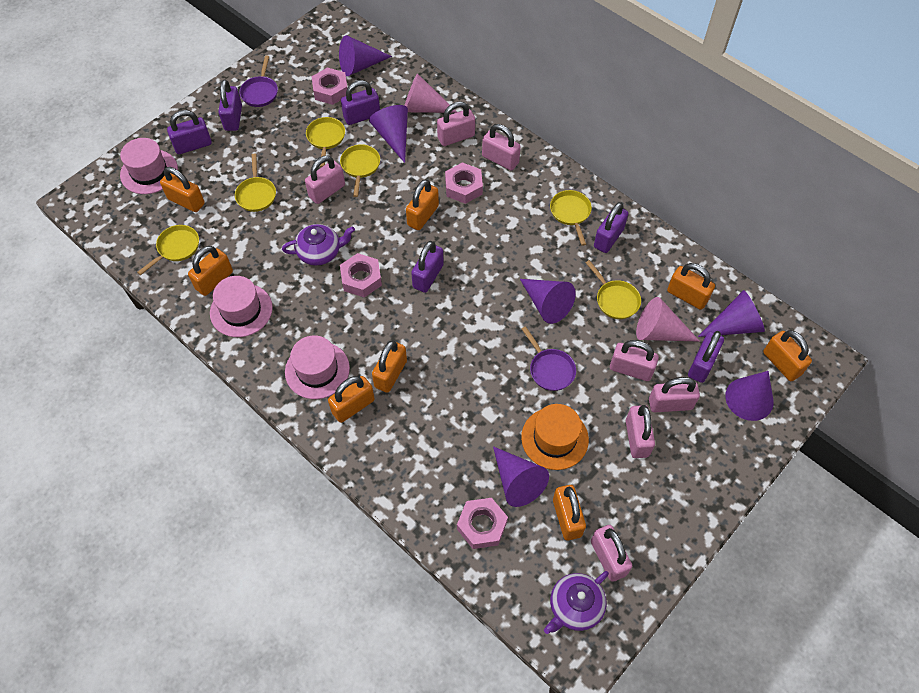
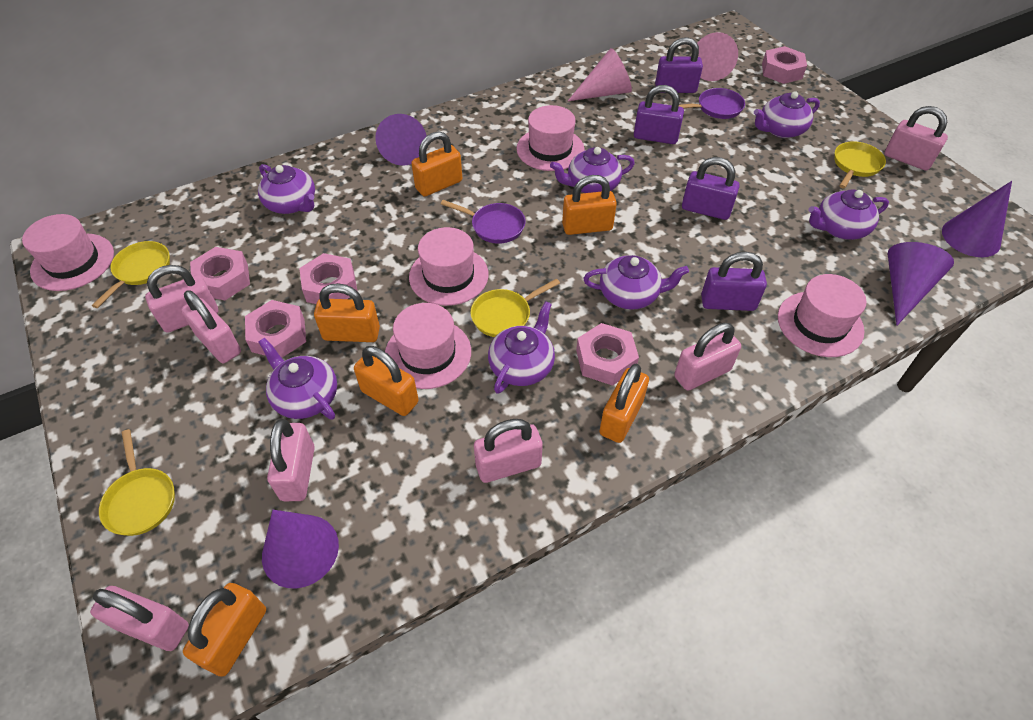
orange hat: [521,404,589,470] = 1 -> none = 0
orange padlock: [160,167,205,212] [188,246,233,296] [328,376,375,423] [372,340,407,393] [406,179,439,230] [553,485,586,540] [667,263,715,310] [763,330,812,381] = 8 -> [183,583,266,677] [314,283,380,342] [354,346,419,416] [411,131,462,197] [562,175,617,235] [599,364,649,443] = 6
pink hat: [120,138,178,194] [210,276,273,337] [285,335,350,399] = 3 -> [22,214,114,291] [385,303,471,389] [409,227,488,306] [516,105,585,171] [778,274,867,357] = 5
pink nut: [312,67,347,105] [340,253,382,297] [445,162,483,204] [457,498,508,549] = 4 -> [190,247,250,300] [245,300,306,358] [299,253,358,304] [576,323,639,386] [762,46,807,84] = 5
purple cone: [339,35,392,76] [369,105,408,163] [493,446,549,507] [520,279,576,324] [698,290,765,337] [725,371,774,421] = 6 -> [262,510,339,589] [375,114,427,166] [888,242,954,325] [942,181,1012,257] = 4
purple padlock: [167,110,212,154] [218,80,242,131] [341,80,380,125] [411,241,444,293] [594,202,628,253] [688,331,724,383] = 6 -> [634,85,684,144] [655,37,703,93] [682,157,740,220] [701,252,767,311] = 4
purple teapot: [282,224,355,265] [544,571,609,634] = 2 -> [258,164,315,214] [259,338,337,420] [488,301,555,394] [550,147,635,193] [583,255,689,310] [754,91,820,138] [809,189,889,240] = 7
yellow pan: [137,225,199,275] [235,154,276,212] [306,117,345,167] [340,144,380,197] [550,190,592,246] [586,260,641,319] = 6 -> [92,241,170,308] [99,429,175,536] [470,278,560,337] [834,141,886,188] = 4

